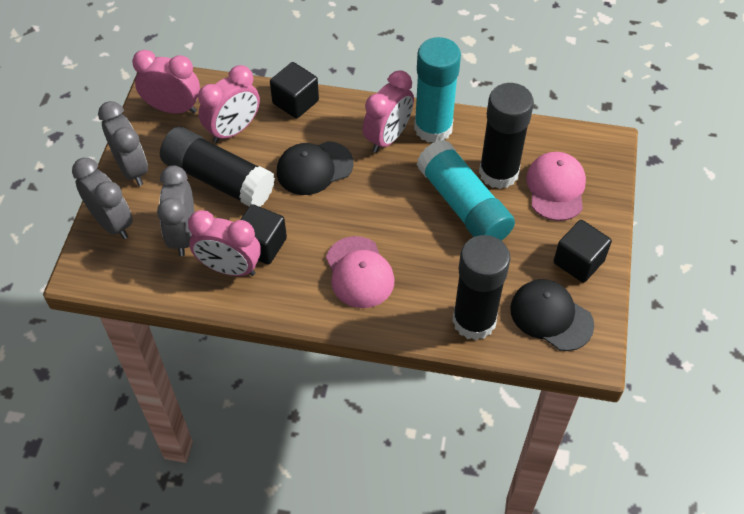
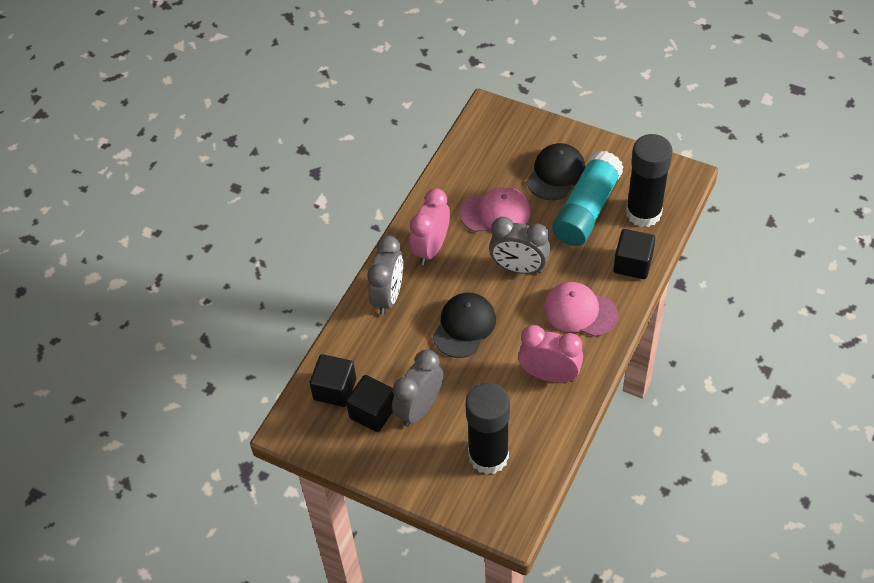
black glue stick: [160,127,275,207] [452,235,511,340] [479,83,534,189] = 3 -> [465,383,510,475] [626,134,672,227] = 2
pink clock: [132,50,200,114] [188,210,261,276] [198,65,260,143] [362,70,414,153] = 4 -> [410,188,450,265] [518,325,583,383] = 2
turquoise glue stick: [414,37,461,143] [416,139,515,241] = 2 -> [552,150,624,246] = 1

